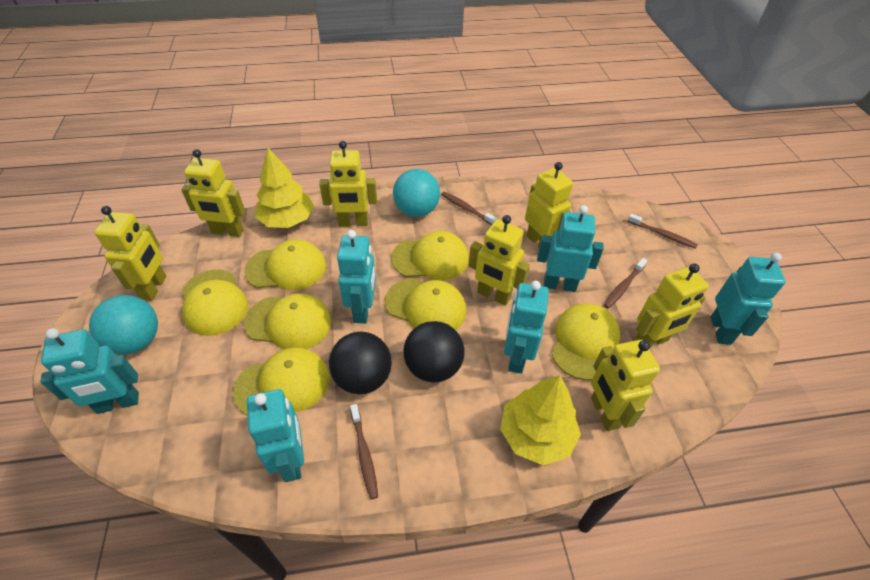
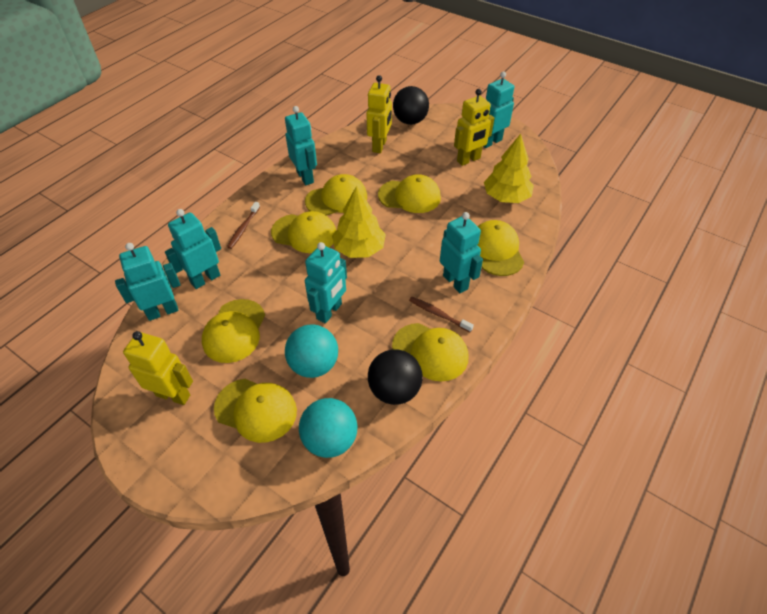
brown toothbrush: [350,404,378,499] [441,192,497,225] [604,258,647,308] [628,214,698,249] = 4 -> [227,202,260,249] [409,297,474,332] = 2
yellow robot: [95,206,166,301] [181,149,245,237] [319,141,377,227] [468,215,530,306] [525,162,573,248] [591,340,660,431] [633,263,709,348] = 7 -> [123,331,193,405] [366,75,392,153] [454,89,494,166] = 3

